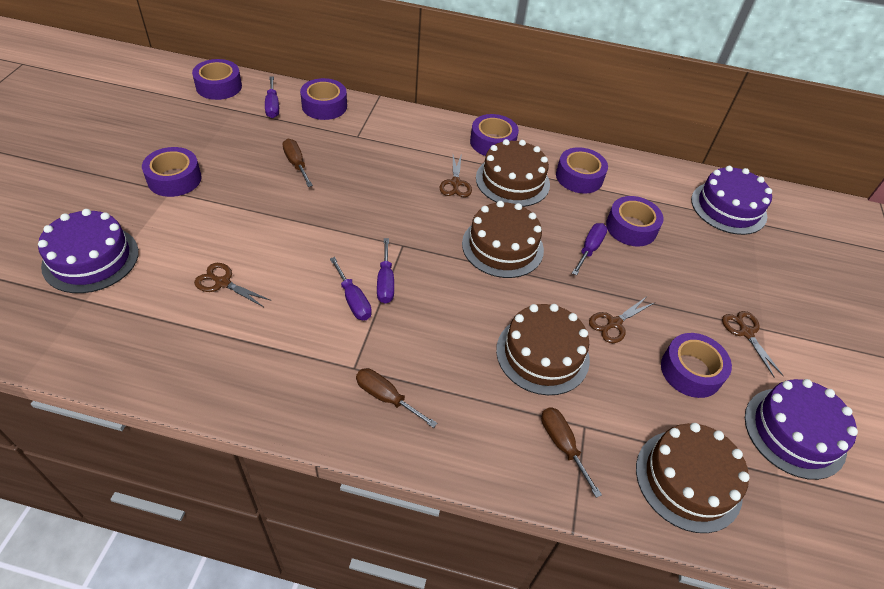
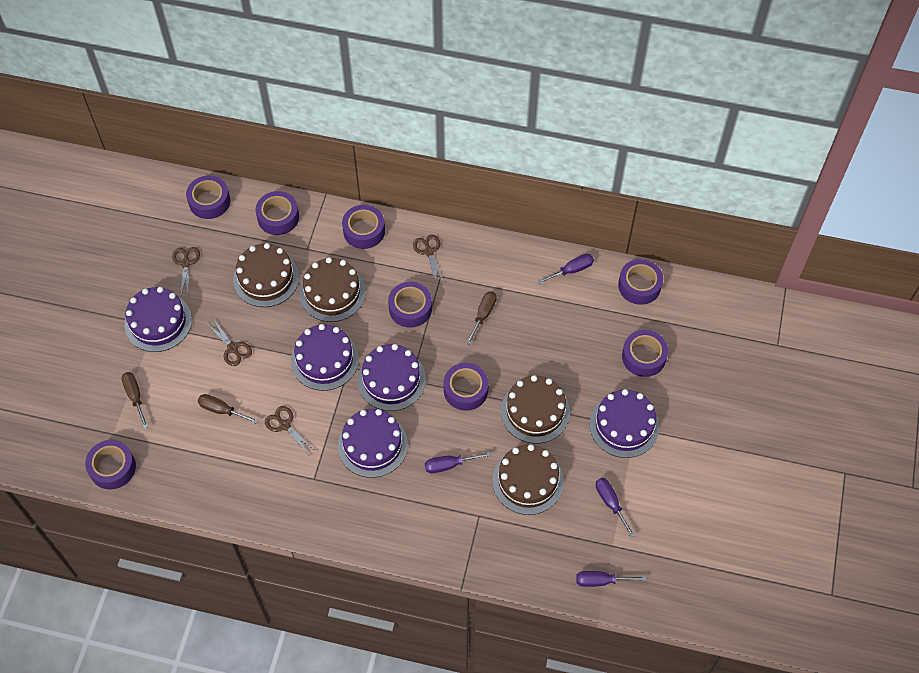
purple cake: [38,209,139,293] [691,166,772,235] [745,379,858,480] = 3 -> [125,287,192,352] [291,324,359,391] [338,409,408,478] [358,344,426,411] [590,389,659,458] = 5
purple tape: [142,147,202,197] [192,59,242,100] [300,78,347,120] [470,114,519,156] [556,147,608,194] [606,196,663,247] [661,333,732,398] = 7 -> [85,440,136,489] [186,176,230,219] [255,191,299,235] [342,205,385,249] [388,282,432,328] [443,363,489,411] [618,259,663,305] [622,330,668,377] = 8

